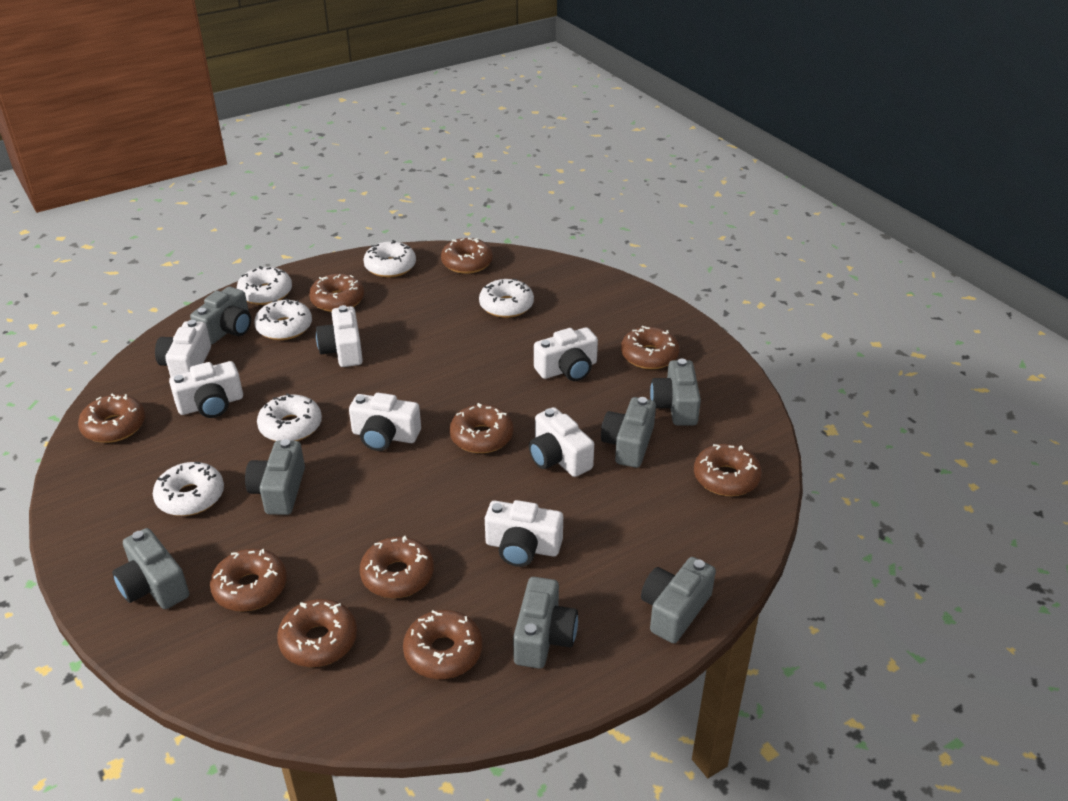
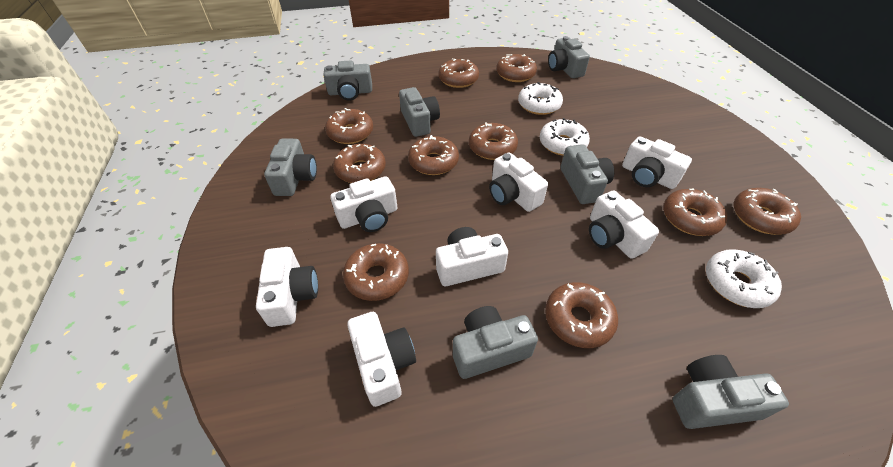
white donut: [153,462,224,516] [237,266,292,305] [254,298,312,340] [257,393,322,441] [363,240,416,277] [479,279,534,318] = 6 -> [518,82,563,115] [540,118,590,156] [706,249,782,308] = 3

